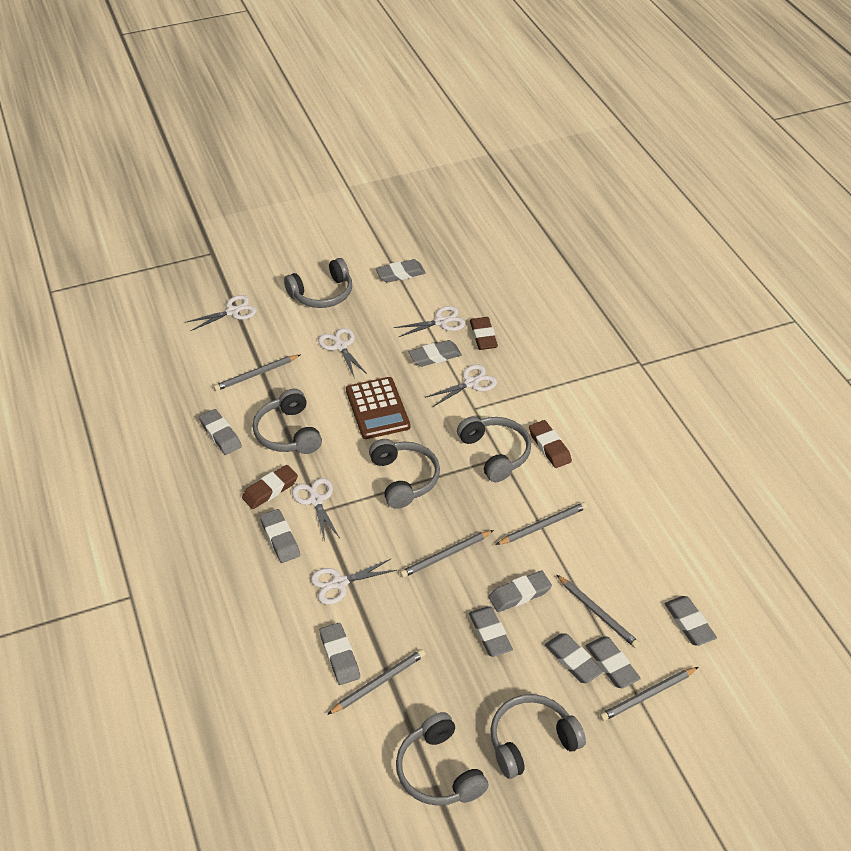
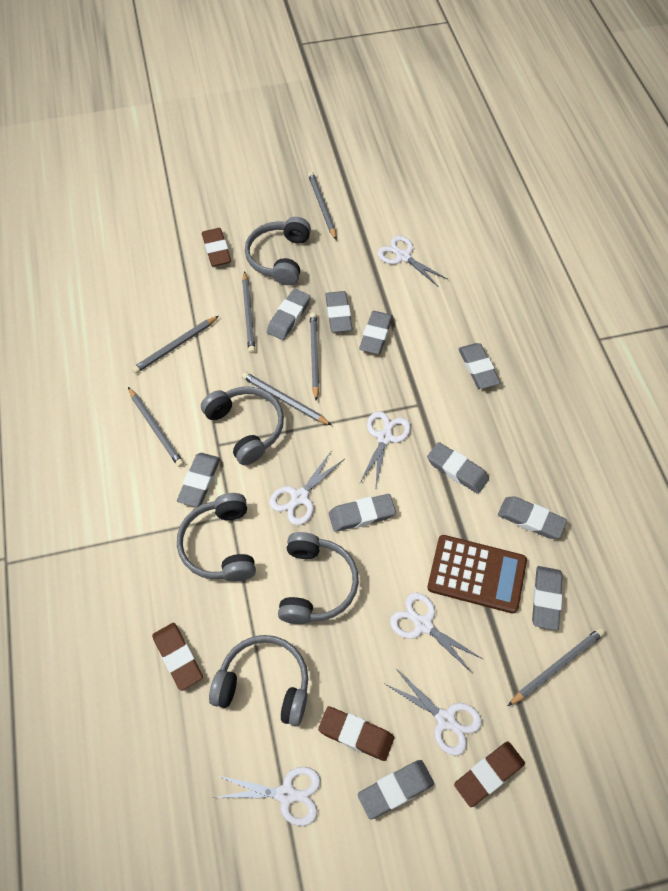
brown eraser: [242,465,298,509] [470,317,498,350] [529,420,572,468] = 3 -> [152,623,203,691] [202,228,231,266] [318,706,394,761] [454,742,525,807] = 4
grey headphones: [253,389,322,454] [284,258,352,308] [369,439,440,509] [396,712,489,806] [457,416,531,482] [490,694,586,779] = 6 -> [177,493,256,582] [201,386,284,465] [209,635,308,727] [245,217,311,285] [278,532,359,624] = 5
grey pencil: [214,355,300,391] [327,649,425,715] [400,530,494,578] [496,502,587,545] [557,575,640,648] [600,667,698,721] = 6 -> [128,387,184,467] [132,316,219,374] [242,271,255,353] [242,372,332,425] [308,172,337,240] [310,313,319,401] [508,628,605,706] = 7

